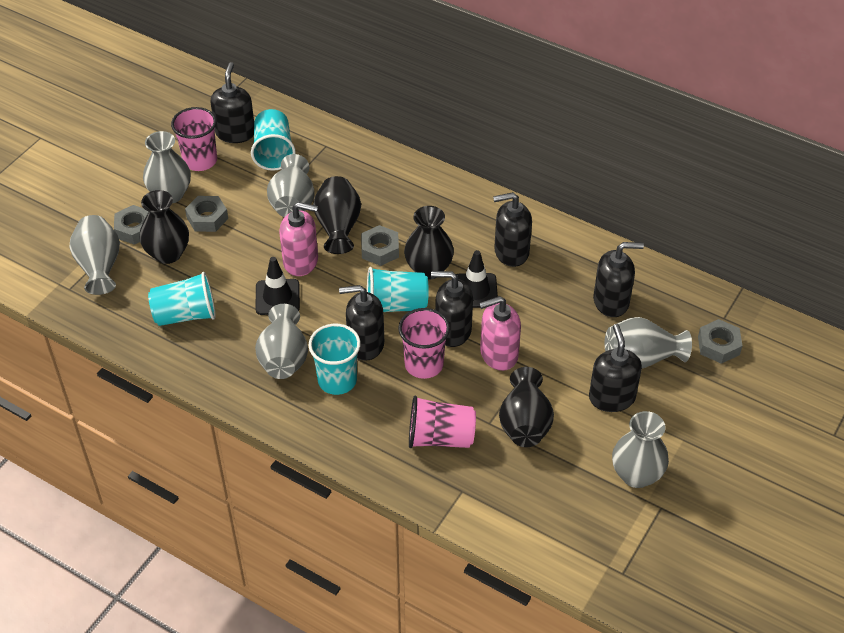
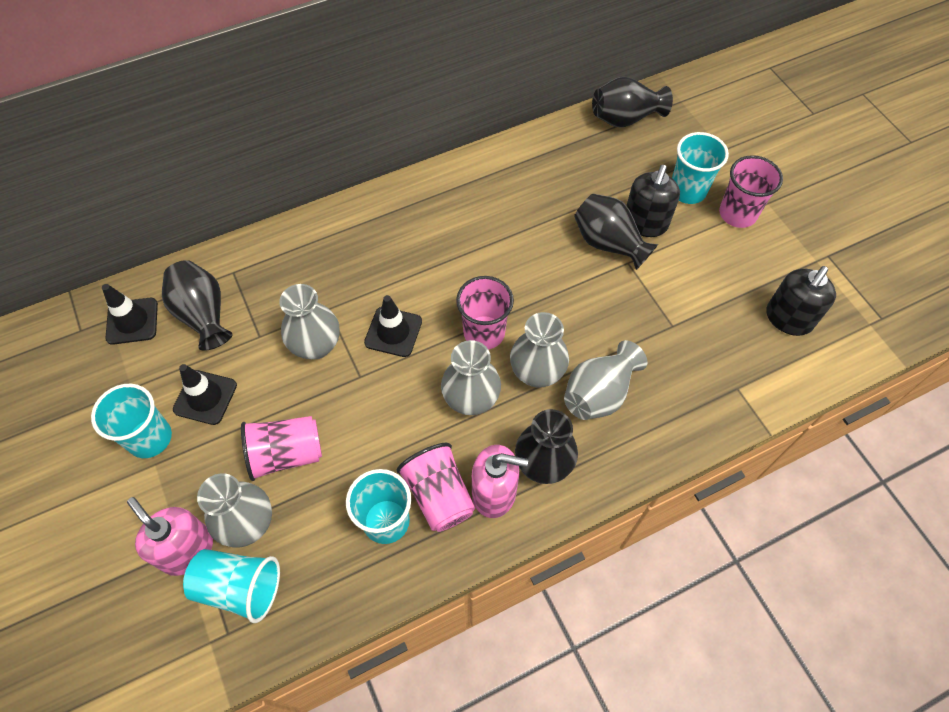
black soap dispenser: [210,62,254,143] [339,285,384,361] [431,271,473,347] [493,192,532,267] [589,324,642,412] [593,242,644,317] = 6 -> [626,165,680,237] [766,266,836,336] = 2
black traffic cone: [255,257,300,315] [456,250,498,308] = 2 -> [102,284,158,345] [173,364,237,425] [364,295,422,357] = 3
grey nut: [114,205,148,245] [185,196,228,232] [361,225,399,266] [698,319,742,364] = 4 -> none = 0
grey vase: [69,215,120,295] [143,131,191,203] [255,304,308,379] [267,154,315,217] [605,317,692,368] [612,411,669,488] = 6 -> [197,473,272,547] [279,284,340,359] [441,340,501,415] [510,312,569,388] [564,340,647,420] = 5
pink cup: [171,107,217,171] [398,308,450,379] [409,396,476,448] = 3 -> [241,416,322,481] [397,443,475,532] [456,276,514,350] [719,155,783,228] = 4

